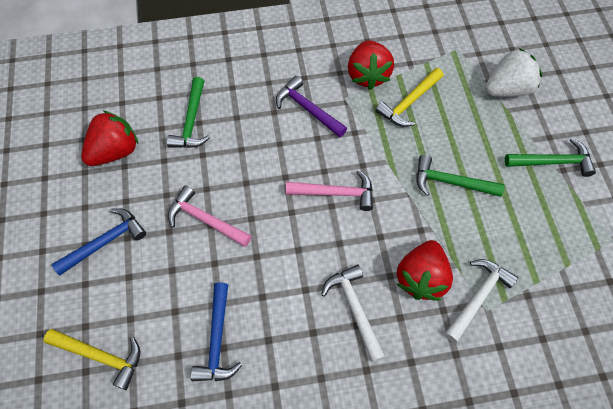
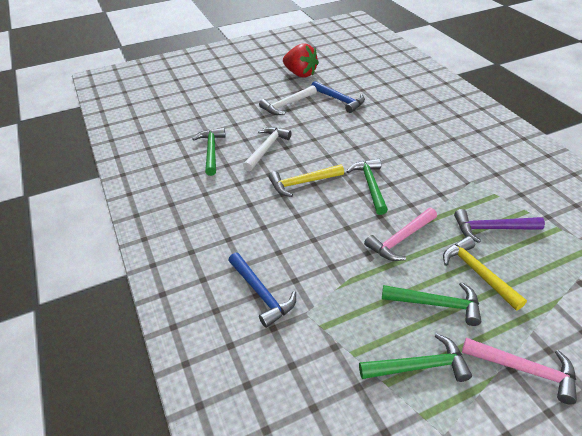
green hammer: [167,77,210,148] [416,155,505,197] [505,138,596,177] = 3 -> [192,128,226,176] [346,159,388,215] [359,333,472,382] [382,282,481,326] = 4
red strawberry: [81,111,138,166] [348,40,394,90] [397,240,453,301] = 3 -> [283,43,319,78] = 1
white strawberry: [485,48,542,97] = 1 -> none = 0

